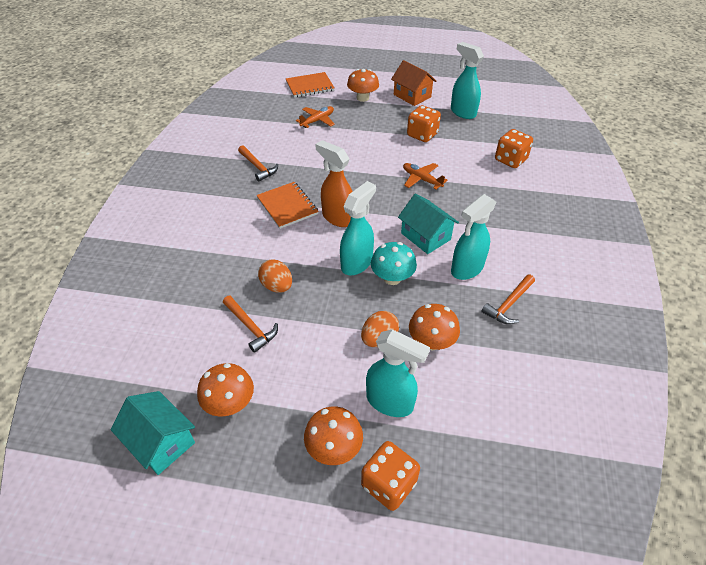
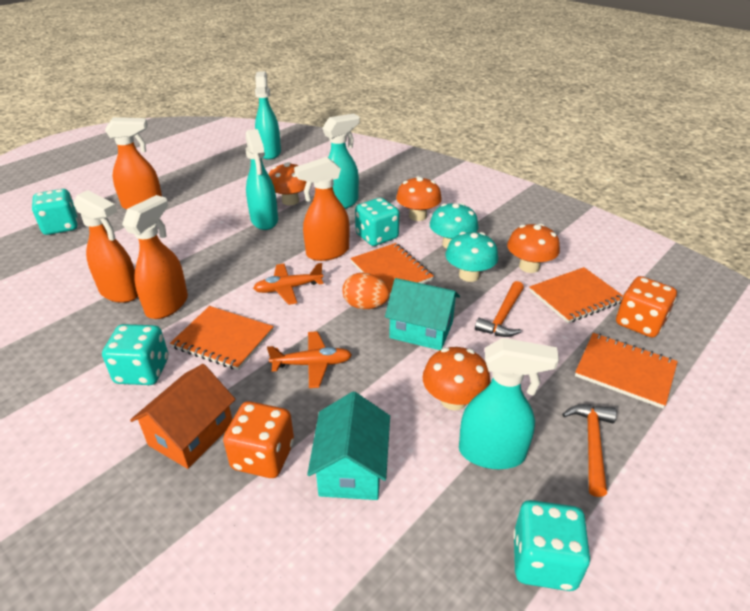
orange dice: [361,441,420,511] [407,105,441,142] [495,129,533,168] = 3 -> [223,401,294,478] [616,276,677,337] = 2
orange egg: [258,260,292,293] [361,311,399,347] = 2 -> [342,273,390,309] = 1
orange hammer: [223,296,278,353] [238,145,278,182] [481,275,535,324] = 3 -> [475,281,524,337] [562,405,617,497] = 2
orange notebook: [256,182,319,229] [286,72,334,97] = 2 -> [170,306,274,370] [350,243,434,294] [529,267,623,323] [575,333,678,409] = 4
orange spray bottle: [315,140,353,227] = 1 -> [73,190,138,303] [105,117,162,210] [122,195,188,319] [294,157,350,261] = 4
turquoise dice: none = 0 -> [32,189,78,235] [102,324,168,385] [355,198,399,246] [513,500,591,591] = 4
turquoise mushroom: [371,242,417,285] = 1 -> [430,203,479,248] [445,232,498,282] = 2

